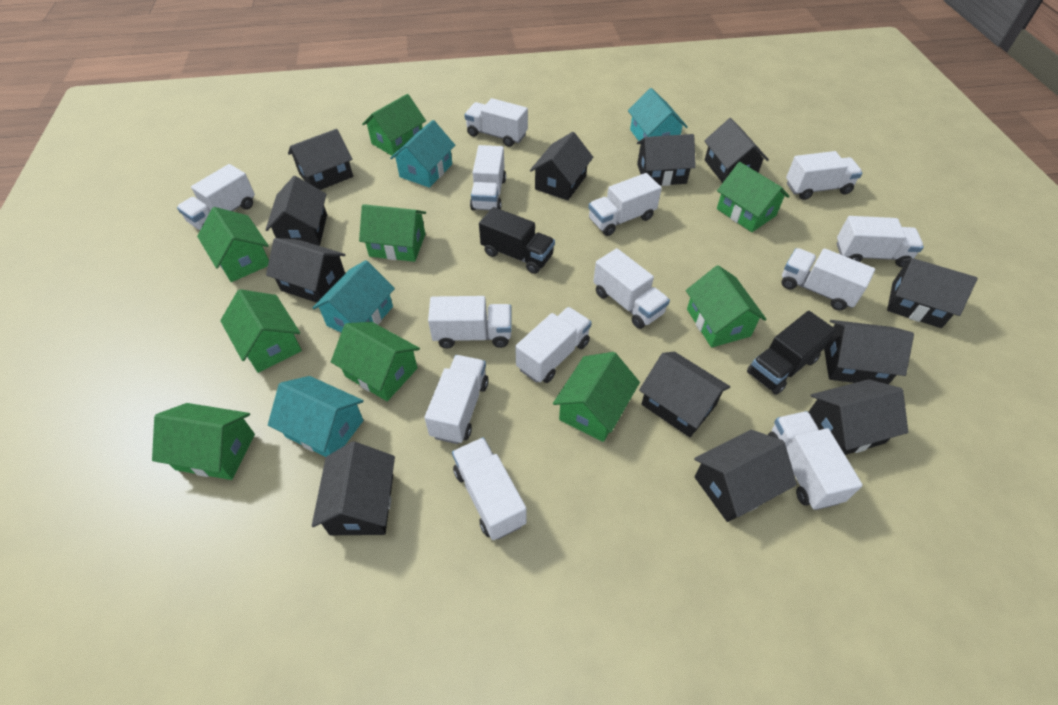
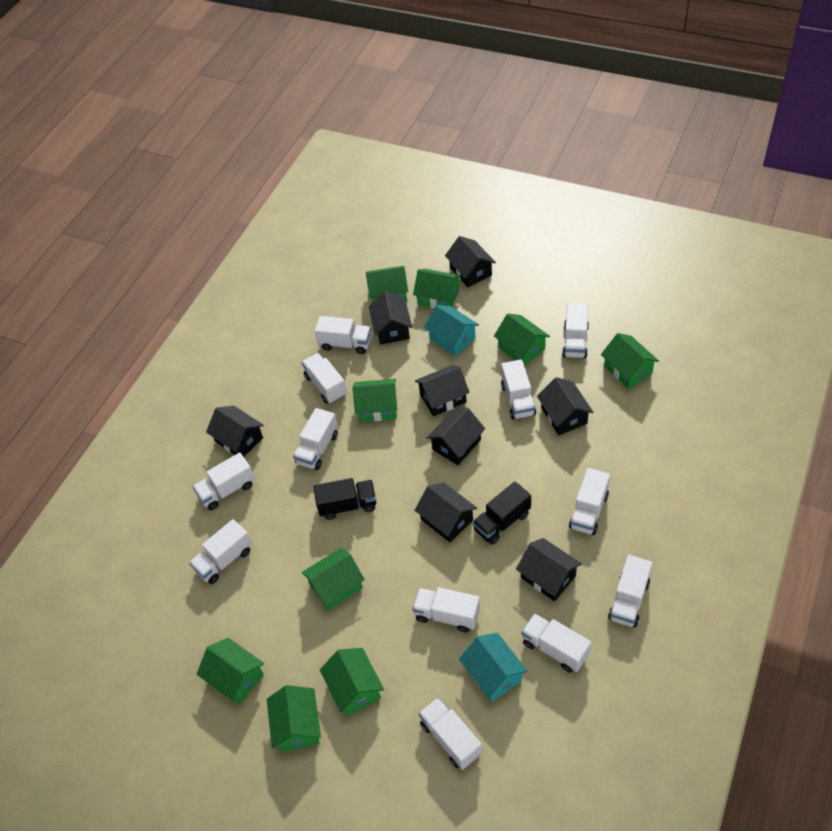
black house: [266,176,327,246] [266,238,345,303] [288,129,353,190] [312,441,395,535] [530,132,593,200] [637,134,696,186] [639,352,730,437] [694,429,797,522] [704,118,769,183] [808,379,908,455] [824,320,914,384] [887,258,977,328] = 12 -> [206,406,264,457] [369,291,412,345] [415,365,470,416] [415,483,477,542] [426,408,485,465] [445,236,496,287] [516,538,582,601] [537,377,593,435] = 8
turquoise house: [268,376,364,457] [312,260,395,332] [390,120,455,188] [628,88,688,141] = 4 -> [424,305,479,356] [459,633,527,702] = 2
white truck: [177,164,255,230] [424,355,489,444] [428,296,512,348] [452,437,527,540] [464,98,528,147] [470,145,506,211] [515,307,592,383] [589,173,662,236] [593,248,670,329] [768,411,863,510] [782,248,875,311] [786,151,862,200] [837,216,924,267] = 13 -> [189,519,252,584] [193,453,255,510] [293,408,338,470] [302,353,347,404] [315,316,371,354] [412,587,480,633] [418,697,482,770] [501,359,536,420] [522,613,591,673] [562,303,589,359] [569,468,610,535] [608,555,652,628] = 12

